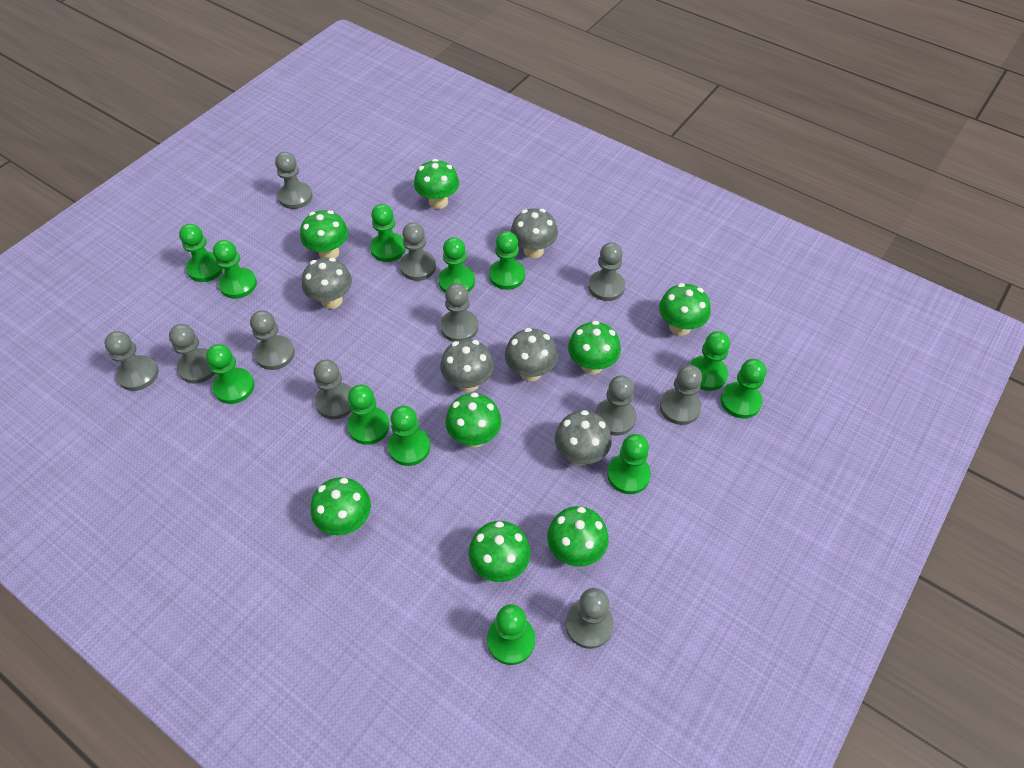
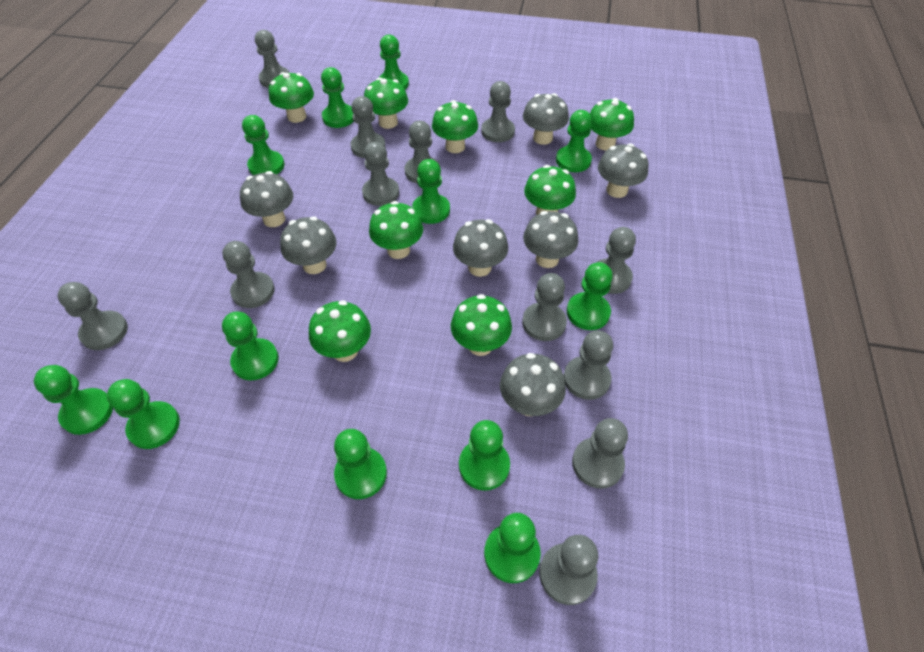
grey mushroom: [302,257,352,309] [440,339,494,392] [505,328,558,381] [511,208,558,258] [555,410,612,466] = 5 -> [240,171,293,227] [280,216,337,274] [453,219,508,277] [500,353,566,416] [523,93,569,145] [523,211,578,268] [598,143,649,198] = 7
grey pawn: [104,331,159,391] [169,324,215,384] [250,310,295,370] [275,152,313,209] [314,359,351,419] [400,222,436,281] [440,283,478,342] [565,588,614,649] [588,242,625,301] [595,375,637,436] [660,365,702,425] = 11 -> [57,282,128,350] [222,241,275,308] [255,30,290,88] [351,96,386,158] [362,142,399,206] [405,121,440,183] [481,81,515,142] [522,273,567,341] [539,535,598,605] [564,330,613,400] [572,418,628,489] [596,227,636,294] = 12

